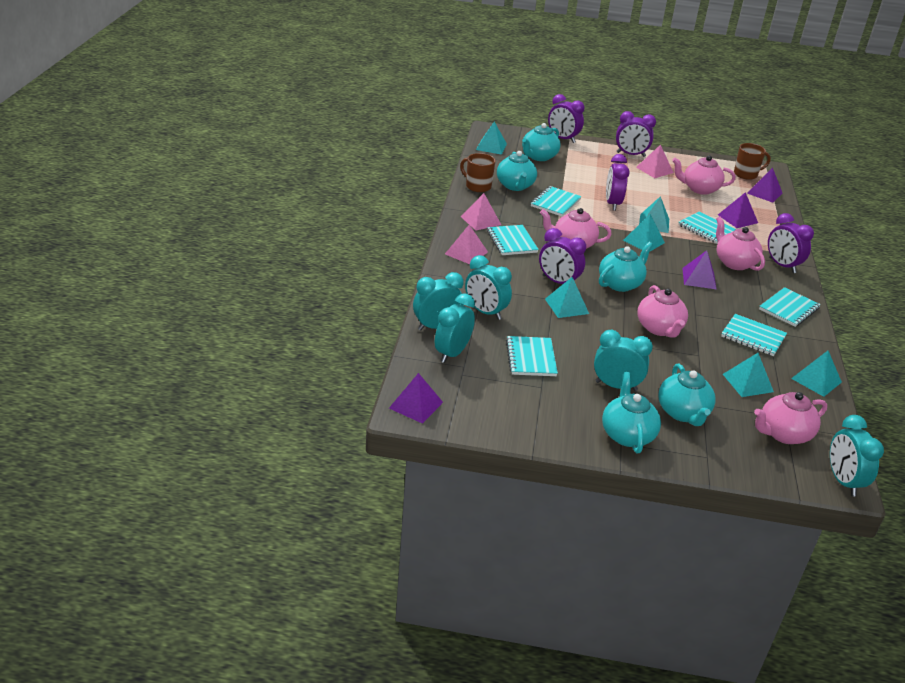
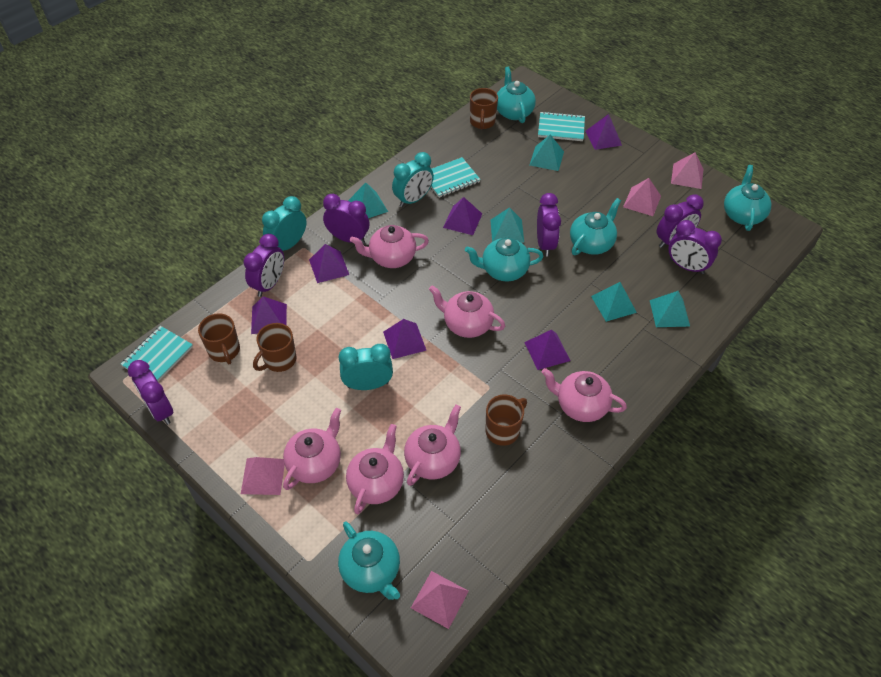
brown mug: [460,153,496,192] [734,143,771,180] = 2 -> [198,313,240,364] [253,323,296,372] [470,88,498,129] [486,395,527,446] = 4
pink pyramid: [445,224,488,264] [460,193,501,231] [636,144,674,178] = 3 -> [241,457,285,495] [411,571,469,629] [623,178,661,216] [671,152,703,189] = 4
pink teapot: [540,208,612,249] [638,285,688,338] [672,155,736,195] [716,217,765,271] [754,392,827,444] = 5 -> [283,408,341,490] [346,424,404,515] [350,225,429,268] [404,404,461,486] [429,285,505,338] [542,368,627,422] = 6
purple clock: [539,228,586,284] [548,94,584,143] [606,154,629,211] [616,111,656,157] [768,213,814,273] = 5 -> [128,360,173,425] [244,234,284,297] [323,194,369,244] [537,193,561,256] [657,194,704,248] [668,220,722,274] = 6
purple pyramid: [389,373,443,424] [682,250,716,289] [718,192,758,228] [747,168,782,203] = 4 -> [251,296,287,334] [309,244,349,283] [383,319,427,359] [443,197,482,235] [524,330,571,370] [585,114,622,150] = 6
turquoise clock: [413,272,464,330] [435,293,475,363] [465,255,512,320] [594,330,653,391] [830,415,884,497] = 5 -> [262,196,307,251] [339,344,393,390] [392,152,434,207] = 3
turquoise notebook: [487,225,539,255] [506,336,558,376] [531,186,582,217] [678,212,736,244] [721,314,787,356] [759,287,821,327] = 6 -> [121,326,193,382] [431,157,481,198] [538,111,585,141] = 3
turquoise pyramid: [476,122,507,155] [545,277,589,318] [623,214,665,251] [639,196,669,233] [723,353,774,397] [791,351,842,397] = 6 -> [348,183,388,218] [491,207,524,243] [530,134,564,171] [591,282,637,322] [650,291,690,327] = 5

